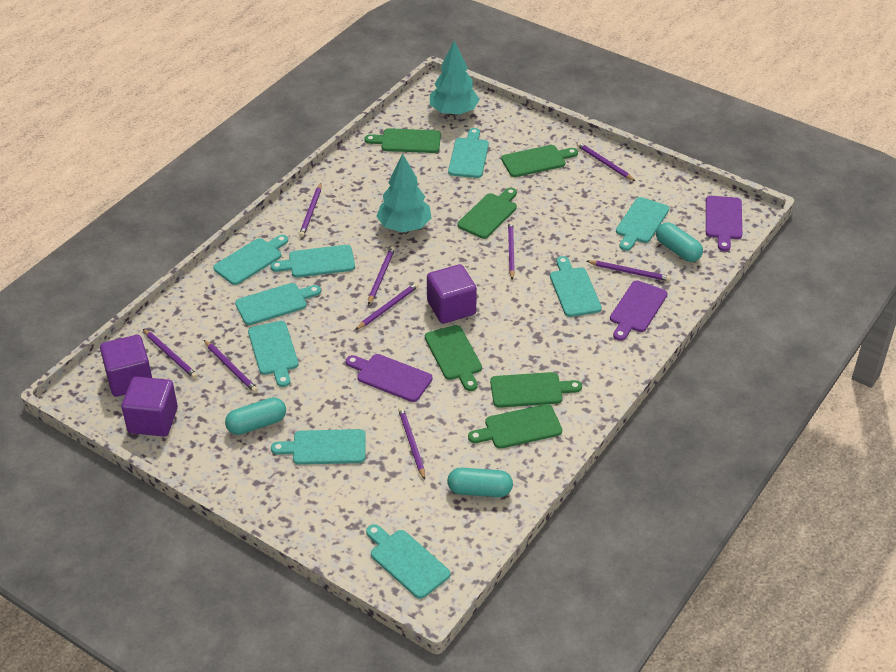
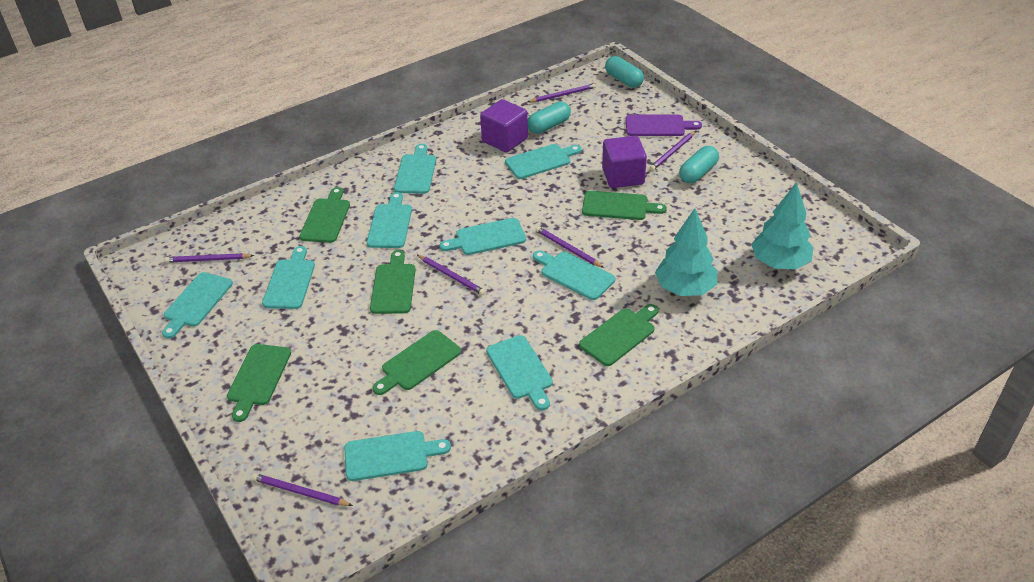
purple cube: [100,335,152,397] [122,377,178,436] [427,264,477,324] = 3 -> [480,99,528,152] [602,136,647,188] = 2
purple cutting board: [346,354,433,402] [610,280,668,341] [706,196,742,251] = 3 -> [626,115,702,136] = 1
purple pencil: [143,329,198,379] [204,340,258,393] [299,183,321,237] [355,283,419,330] [368,246,395,305] [398,407,425,480] [508,221,515,279] [577,142,635,181] [587,261,671,281] = 9 -> [165,253,254,263] [252,473,353,506] [417,255,486,295] [528,83,596,102] [535,226,604,268] [650,131,696,171] = 6

